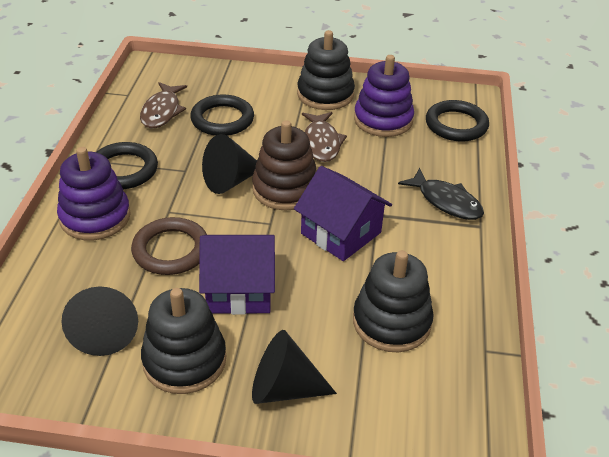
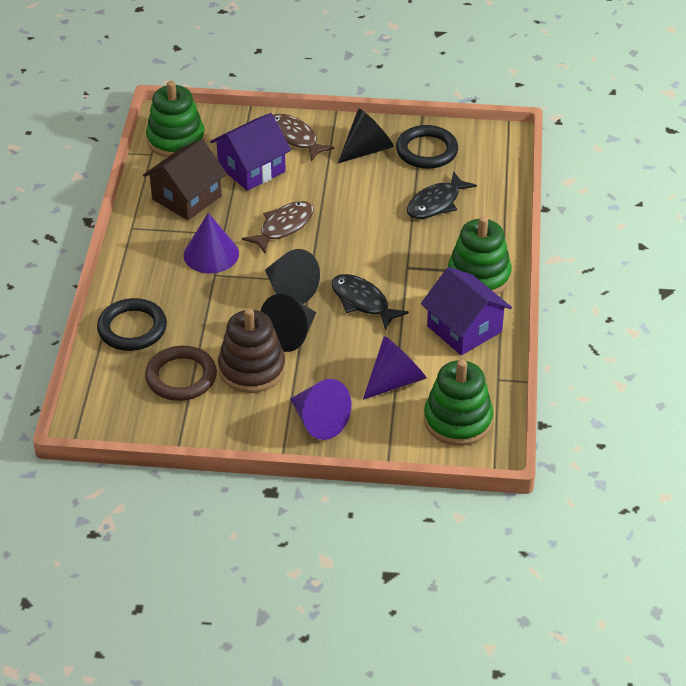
black fish: [398,168,484,220] = 1 -> [332,274,409,330] [407,171,477,219] = 2
black ring: [96,142,158,189] [190,95,254,136] [426,100,489,141] = 3 -> [97,298,167,351] [396,125,458,169] = 2
black stacking toy: [141,288,226,394] [297,30,355,110] [353,250,434,352] = 3 -> none = 0
brown house: none = 0 -> [143,139,227,220] = 1
green stacking toy: none = 0 -> [146,81,205,157] [424,360,494,446] [448,216,512,294] = 3
purple cone: none = 0 -> [184,213,239,273] [290,379,351,440] [363,336,427,400] = 3
purple stacking toy: [57,147,131,240] [354,55,414,137] = 2 -> none = 0

